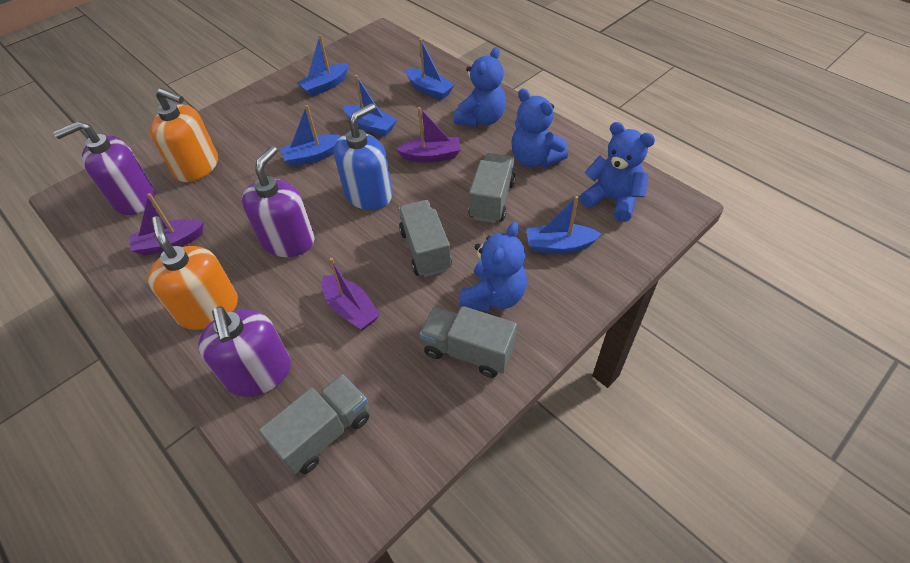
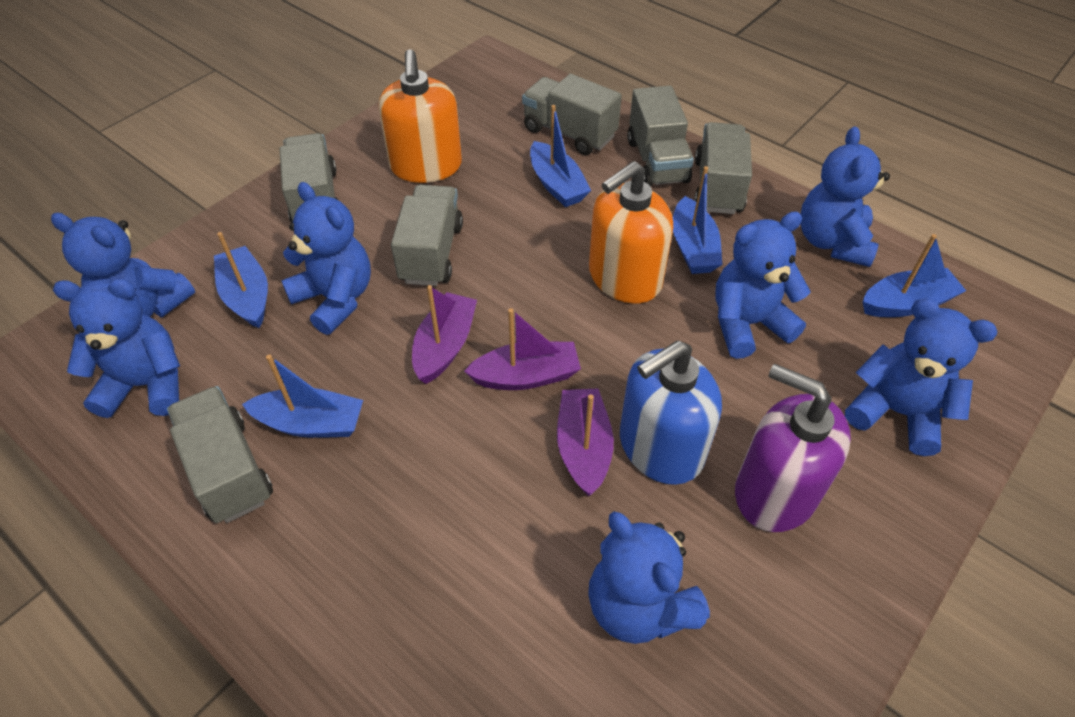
blue teddy bear: [453,47,506,127] [459,222,527,312] [511,89,568,167] [580,122,655,222] = 4 -> [51,212,195,317] [53,279,180,418] [281,182,371,335] [588,512,710,644] [715,211,811,359] [800,126,890,267] [845,298,997,456] = 7
grey truck: [259,374,369,475] [399,200,452,277] [420,306,517,378] [468,153,516,223] = 4 -> [167,386,273,523] [279,133,338,223] [391,185,463,286] [522,74,622,155] [627,86,694,187] [694,122,752,214] = 6
purple soap dispenser: [53,121,155,215] [198,306,291,397] [242,146,315,257] = 3 -> [735,364,851,532] = 1

